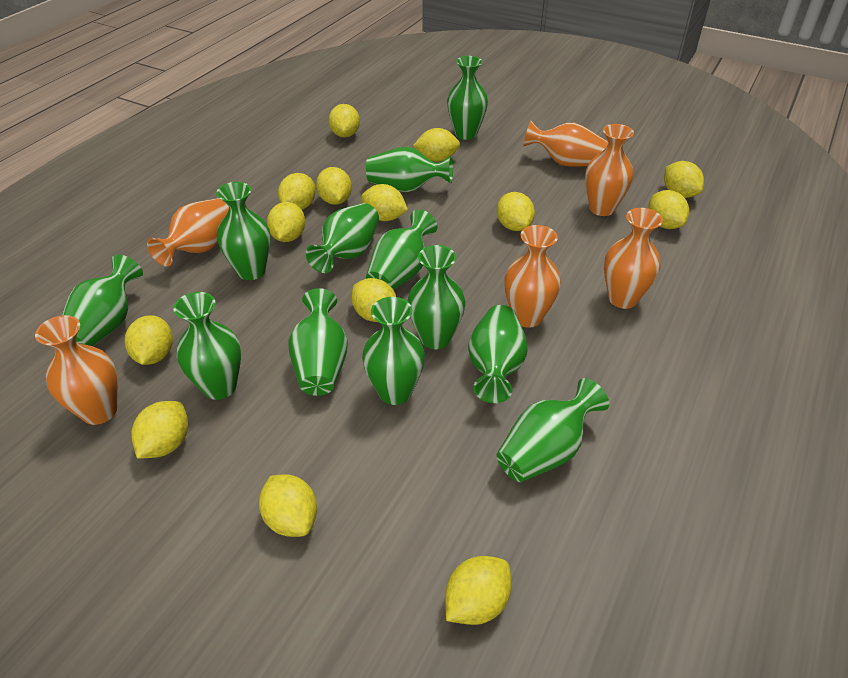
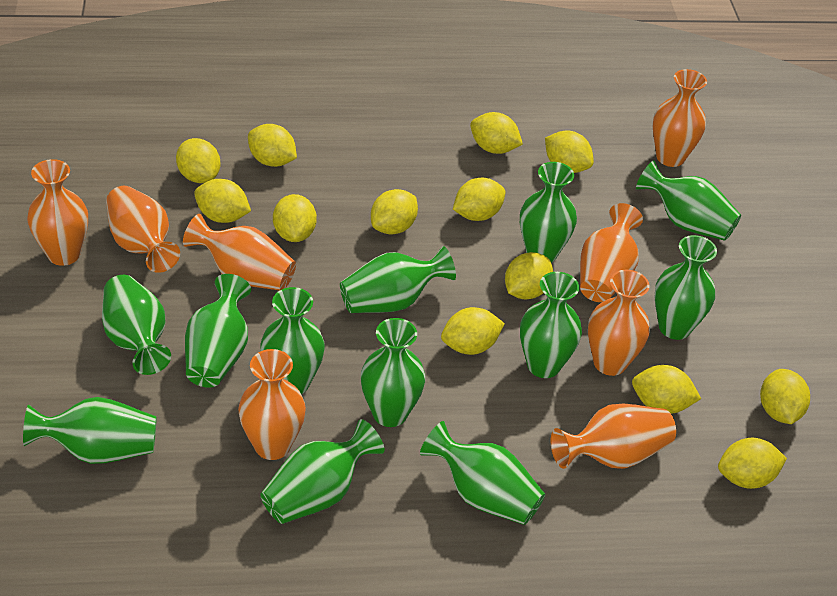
orange vase: [35,315,118,425] [147,198,229,266] [504,225,561,328] [523,121,608,167] [585,124,634,216] [604,208,663,309] = 6 -> [27,159,88,266] [106,186,180,273] [183,214,296,291] [238,349,306,460] [551,403,676,469] [580,203,643,302] [588,270,650,376] [653,69,707,167] = 8
yellow lemon: [125,315,173,365] [131,401,188,459] [259,474,317,537] [267,202,305,242] [278,173,316,210] [316,167,352,205] [329,104,360,138] [351,278,396,322] [361,184,408,221] [413,128,460,162] [445,556,512,625] [497,192,535,231] [648,190,689,229] [664,161,704,198] = 14 -> [176,138,221,183] [194,179,251,223] [248,124,297,167] [273,194,317,242] [371,189,418,234] [441,307,505,355] [453,178,505,221] [470,112,523,154] [505,252,553,300] [545,131,594,173] [632,365,701,414] [718,438,787,489] [760,369,810,424] = 13

